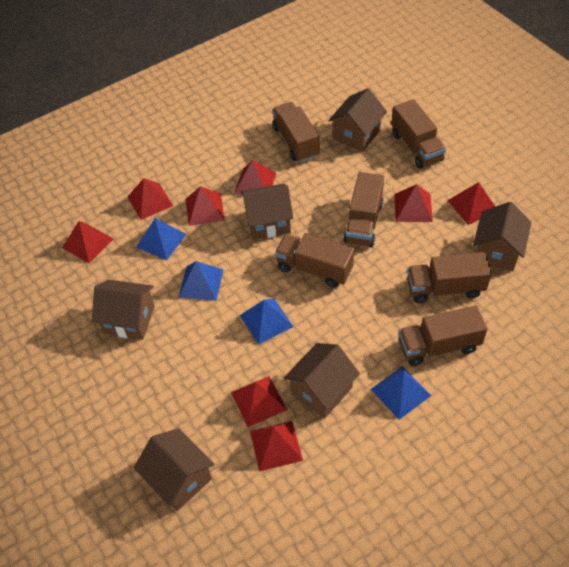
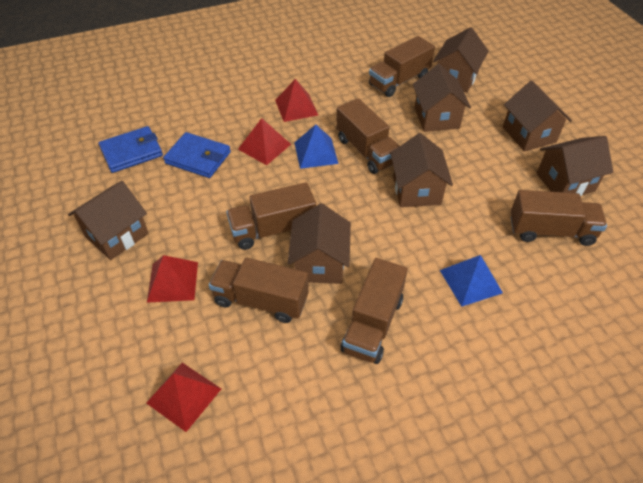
blue pyramid: [136,218,187,260] [179,261,224,301] [240,298,294,345] [371,366,431,420] = 4 -> [294,124,339,169] [440,255,503,307] = 2
blue wallet: none = 0 -> [99,126,163,173] [163,132,231,178] = 2
brown house: [92,280,155,340] [134,428,215,511] [241,184,294,240] [284,343,360,419] [328,88,387,152] [473,202,531,271] = 6 -> [68,181,149,260] [288,203,351,284] [391,133,453,207] [413,64,471,132] [433,27,489,92] [503,81,572,152] [537,136,613,196] = 7
red pyramid: [62,221,114,263] [127,178,173,220] [186,186,225,226] [231,376,287,427] [234,160,276,195] [250,421,303,471] [394,184,433,222] [447,182,495,225] = 8 -> [146,363,221,432] [147,255,198,303] [238,118,291,165] [275,79,318,122] = 4

